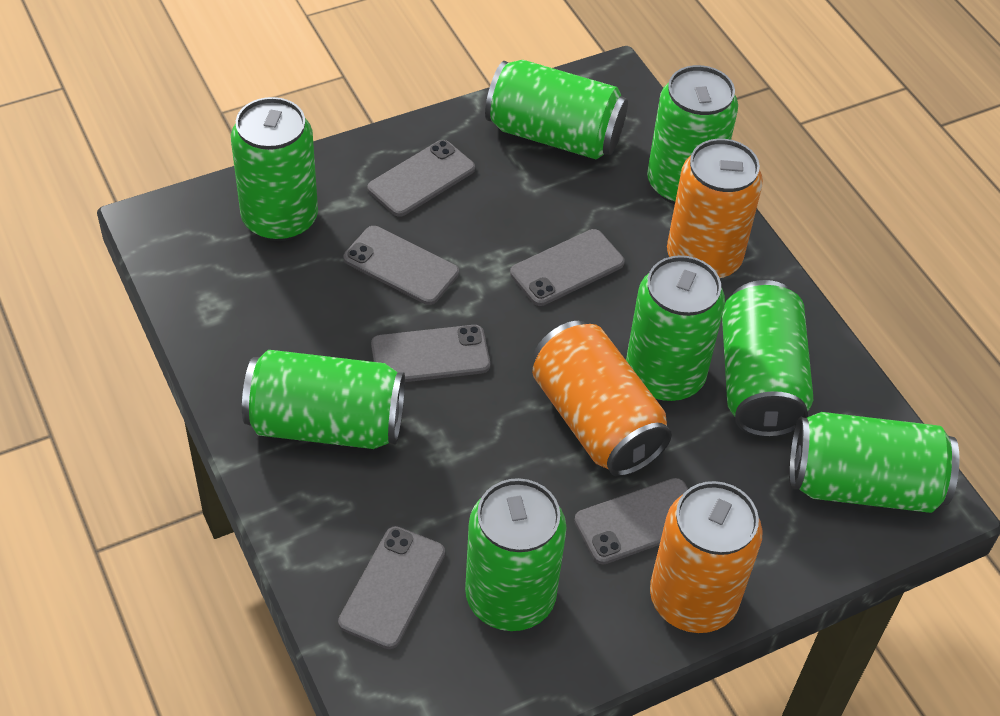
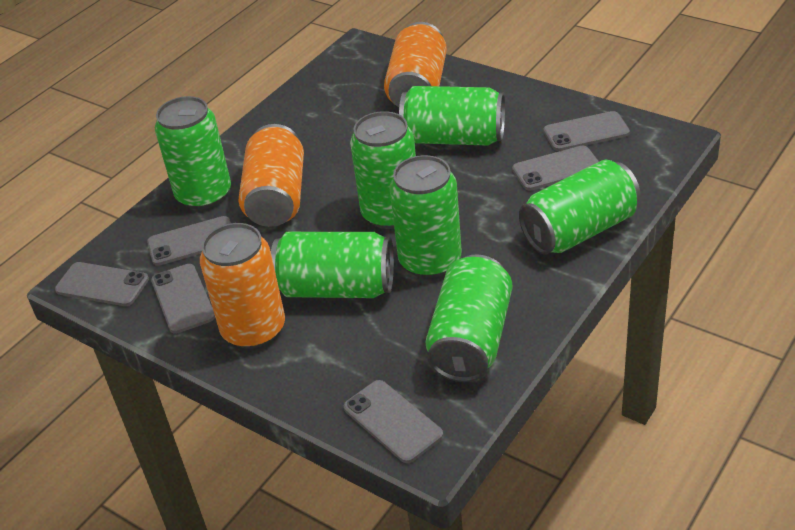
green can: [231,97,318,241] [242,350,405,449] [465,478,566,631] [485,60,628,159] [626,255,725,402] [647,65,738,204] [722,280,813,438] [789,412,959,513] = 8 -> [155,96,231,209] [271,232,394,298] [350,111,416,229] [389,155,462,278] [399,86,505,146] [425,254,512,382] [519,159,641,255] = 7

